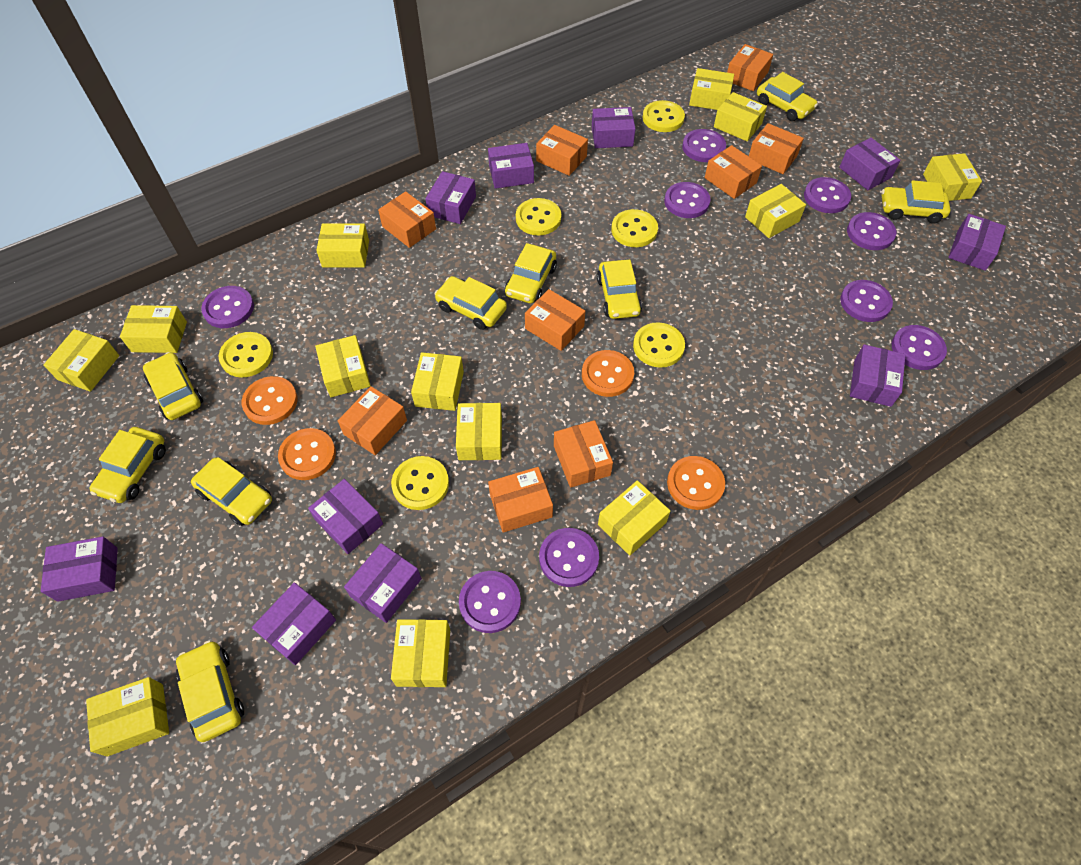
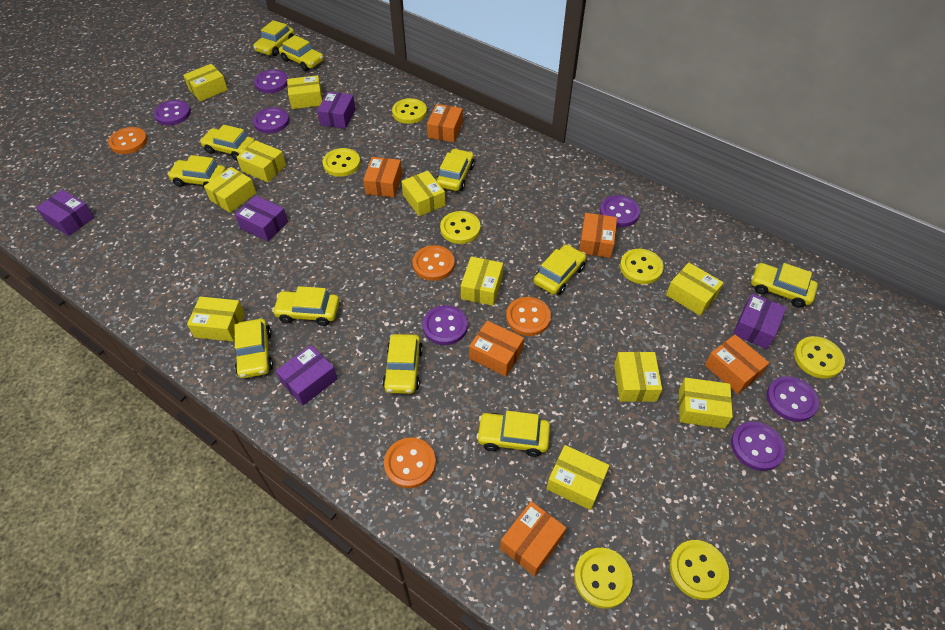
orange box: [338,386,407,455] [378,191,436,248] [488,467,553,533] [525,289,585,351] [536,125,588,176] [554,420,613,488] [705,145,762,199] [727,44,773,91] [749,123,804,174] = 9 -> [363,157,402,197] [427,104,463,142] [469,321,524,376] [500,501,566,576] [579,213,617,258] [705,334,769,394] = 6
purple box: [41,536,118,602] [252,582,336,665] [308,479,383,554] [344,543,422,623] [425,171,476,224] [488,143,534,189] [592,107,635,148] [839,138,900,190] [850,344,905,407] [948,214,1006,271] = 10 -> [36,190,94,236] [235,195,288,242] [276,345,337,405] [317,92,356,129] [733,294,787,349] = 5
purple button: [201,286,254,328] [459,571,521,633] [539,528,599,587] [664,182,711,218] [682,129,726,162] [804,177,851,213] [840,280,893,322] [847,212,896,250] [892,325,947,370] = 9 -> [153,100,191,125] [253,107,289,133] [254,70,288,93] [423,305,468,345] [600,195,640,227] [731,421,785,471] [766,376,819,422] = 7
yellow box: [43,329,119,392] [86,677,169,757] [120,305,187,353] [315,335,371,397] [316,223,369,268] [391,619,450,687] [411,352,464,411] [456,403,502,460] [598,480,670,556] [689,68,734,110] [714,92,767,141] [745,184,806,238] [923,153,982,201] = 13 -> [183,64,228,102] [187,297,245,342] [204,167,256,213] [237,140,286,182] [287,75,323,109] [401,171,446,216] [461,256,503,306] [547,445,609,510] [614,352,662,402] [666,263,724,316] [679,378,733,429] = 11
yellow button: [219,332,273,378] [391,456,449,510] [516,198,561,236] [611,209,658,247] [633,322,685,368] [643,100,685,132] = 6 -> [323,148,360,177] [392,98,427,124] [440,211,481,244] [574,548,633,609] [620,249,663,284] [670,540,729,600] [794,336,845,379] = 7
yellow car: [89,427,166,503] [143,352,203,420] [176,640,244,742] [191,457,272,526] [434,276,507,330] [505,243,557,303] [597,260,642,319] [757,72,818,121] [882,180,951,224] = 9 -> [168,155,226,187] [200,125,255,161] [234,319,273,378] [253,20,294,56] [272,286,339,326] [279,35,324,71] [382,334,423,394] [436,149,475,191] [476,411,550,457] [534,244,586,295] [751,263,818,308] = 11

